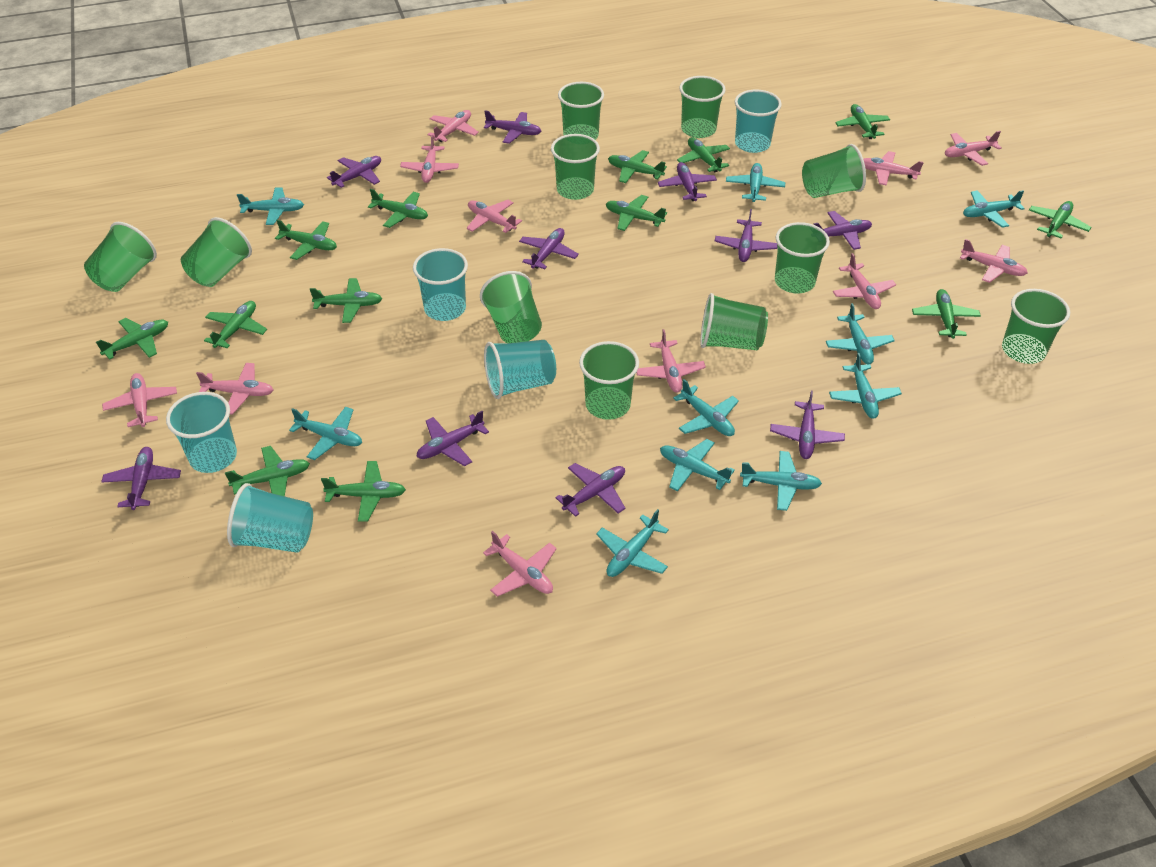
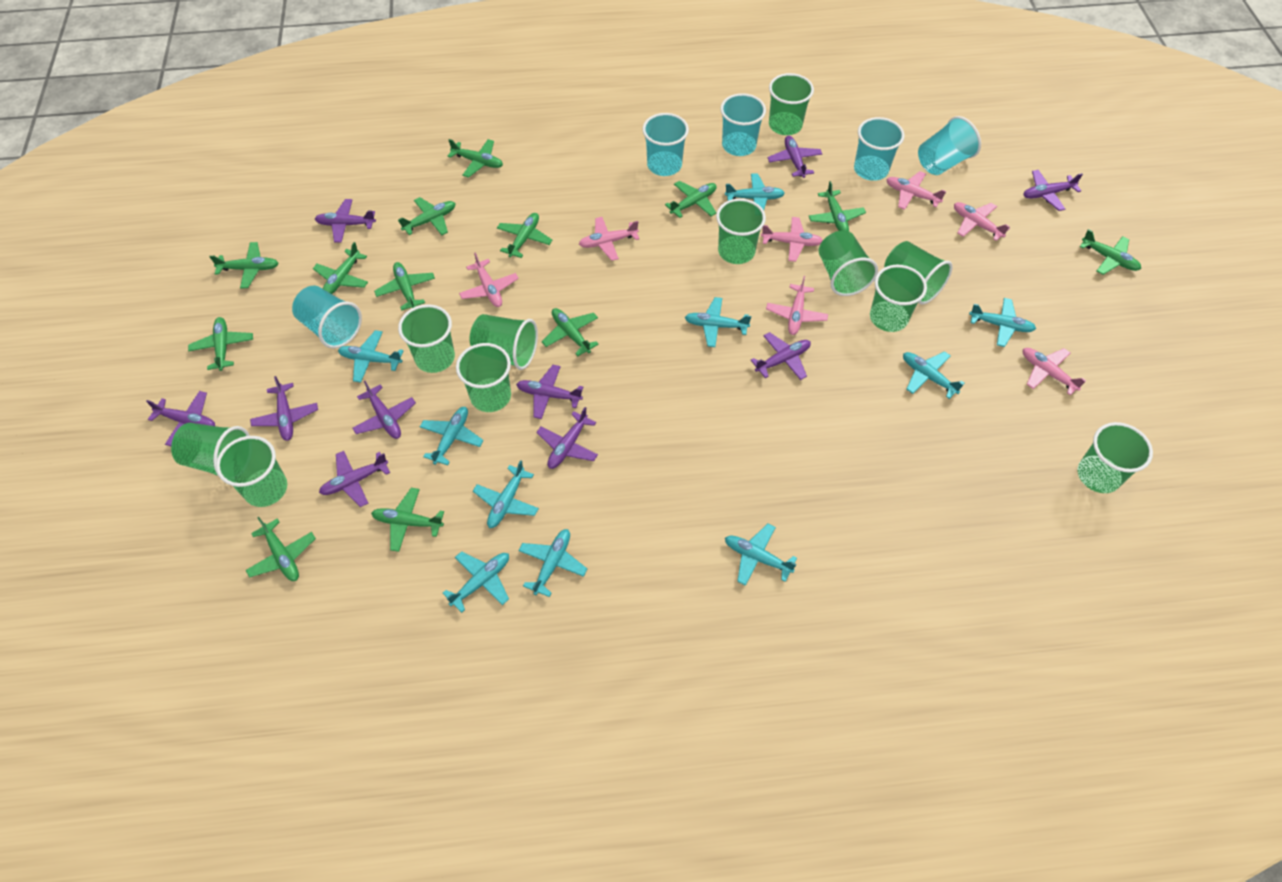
pink plane: [102,373,177,427] [196,363,273,415] [400,135,459,183] [427,110,479,142] [467,200,522,233] [483,531,557,597] [636,329,706,393] [833,253,896,309] [863,151,924,185] [945,131,1002,166] [960,239,1028,283] = 11 -> [459,252,519,307] [579,217,639,261] [761,217,823,262] [766,276,828,335] [886,171,946,210] [954,202,1010,241] [1023,348,1086,395] = 7

